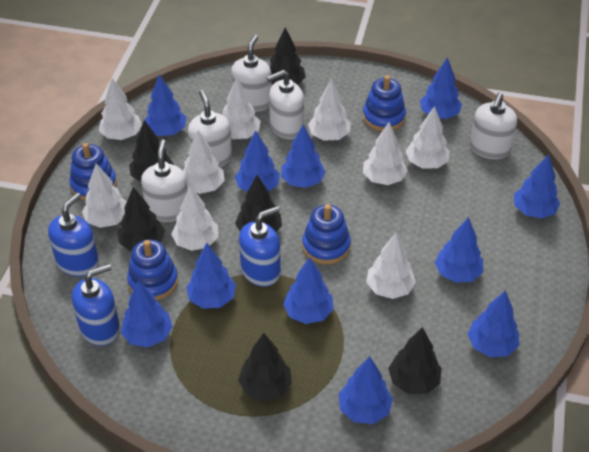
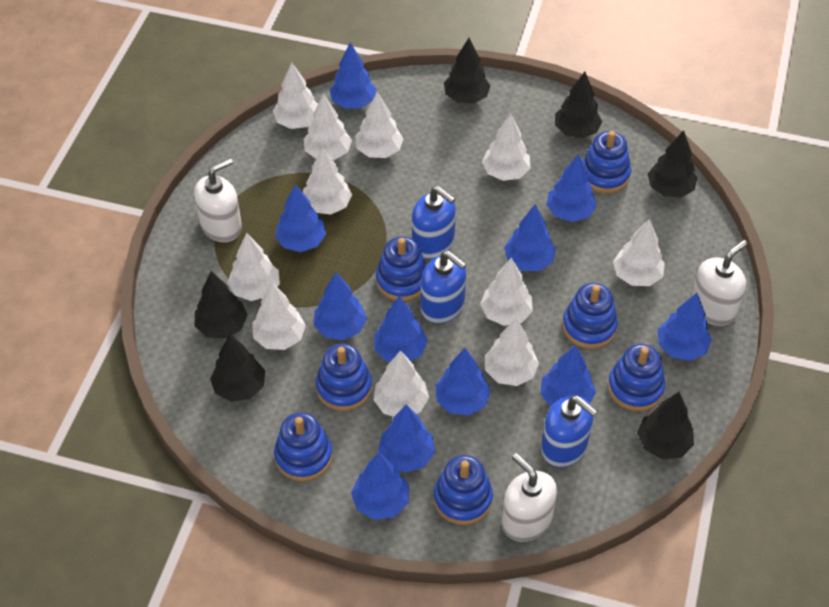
blue stacking toy: [69,143,117,201] [127,239,178,301] [302,204,351,264] [363,75,406,131] = 4 -> [274,412,333,481] [316,343,372,411] [376,236,426,301] [433,455,493,525] [562,283,618,349] [582,131,631,193] [608,344,665,411] = 7
white soap dispenser: [141,140,188,222] [188,90,232,167] [231,35,272,112] [267,70,304,139] [470,93,517,159] = 5 -> [194,158,242,242] [502,453,557,542] [690,240,747,326] = 3
white tree: [82,163,126,228] [99,78,142,140] [171,185,218,251] [183,130,225,194] [222,78,261,139] [308,79,351,141] [363,122,408,185] [366,233,416,299] [406,106,450,168] = 9 -> [227,233,280,301] [252,283,306,350] [273,62,318,129] [303,148,352,215] [304,94,352,160] [355,91,404,158] [373,350,429,417] [480,258,533,326] [482,114,530,181] [485,318,539,386] [613,219,665,286] = 11

